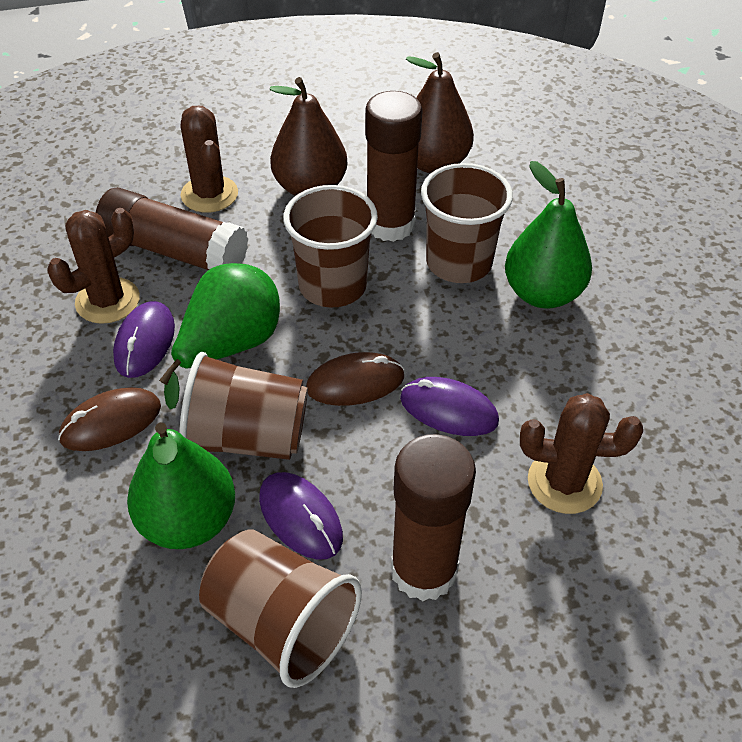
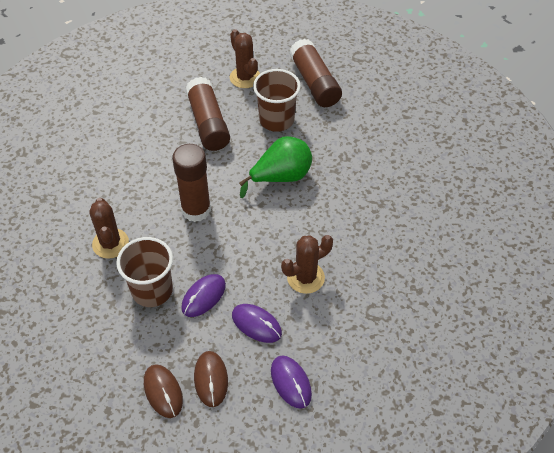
brown cup: [179,352,308,460] [199,530,362,688] [283,185,378,308] [421,163,513,283] = 4 -> [116,237,173,307] [253,69,301,132] = 2
brown pear: [270,77,347,196] [406,52,474,173] = 2 -> none = 0
green pear: [127,423,235,549] [159,263,280,409] [505,161,592,309] = 3 -> [239,136,312,198] = 1

